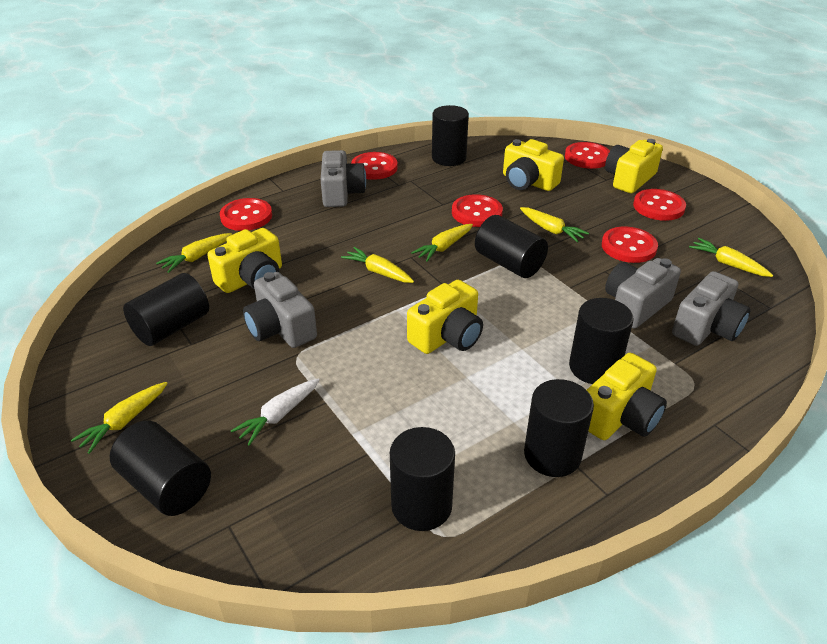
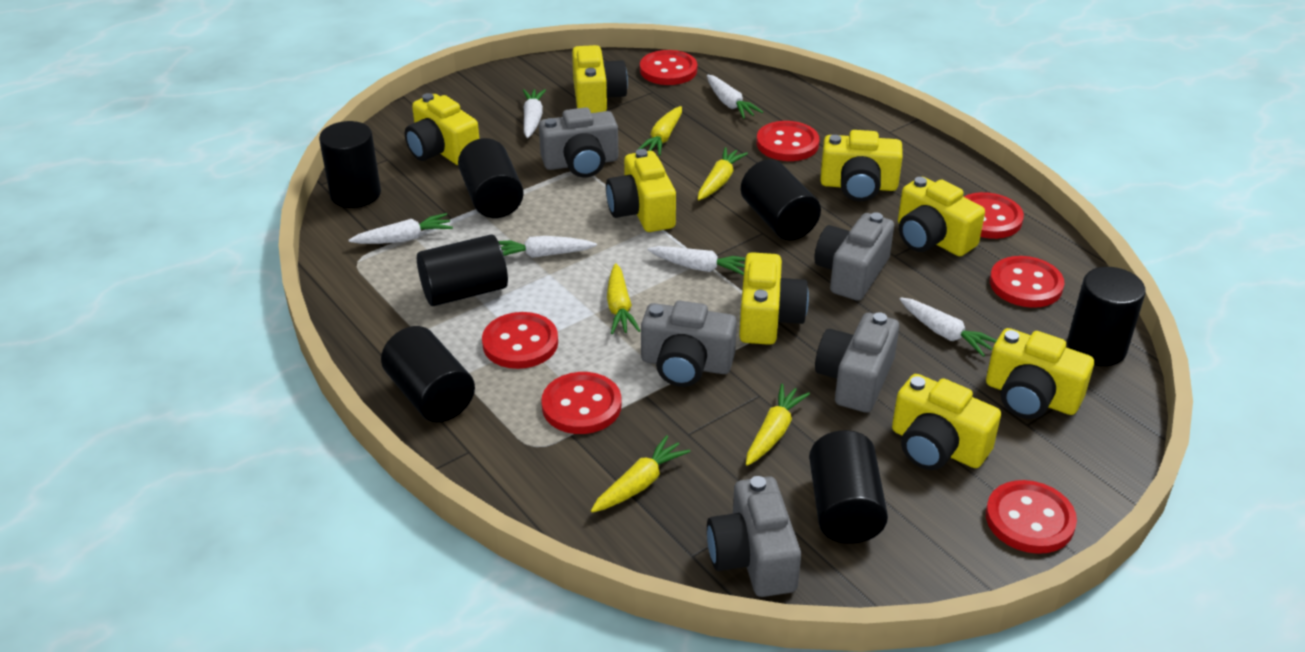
grey camera: [243,272,317,348] [321,150,366,207] [605,258,681,329] [672,271,751,346] = 4 -> [539,107,618,177] [641,301,737,387] [707,476,801,597] [814,212,894,301] [815,312,899,413] = 5
red button: [220,198,272,231] [351,152,398,180] [452,194,503,227] [565,142,610,169] [602,226,658,263] [633,189,686,221] = 6 -> [482,312,558,369] [541,372,621,434] [640,50,697,85] [757,121,819,161] [964,192,1024,239] [986,480,1077,554] [990,256,1065,308] = 7
white carrot: [231,378,320,446] = 1 -> [349,213,453,244] [498,236,597,258] [523,89,546,138] [647,246,745,275] [707,75,763,119] [900,297,997,357] = 6
yellow camera: [207,228,282,293] [407,280,483,354] [503,139,564,191] [587,353,667,440] [605,139,663,193] = 5 -> [405,93,479,165] [572,45,628,113] [606,149,676,232] [739,252,809,345] [820,130,903,201] [892,374,1001,470] [898,177,985,256] [986,328,1094,419] = 8
yellow carrot: [71,382,168,454] [156,233,232,273] [341,247,414,283] [411,224,473,262] [520,207,589,242] [689,238,773,277] = 6 -> [591,435,691,513] [607,263,640,334] [637,106,682,156] [698,147,748,200] [746,384,810,466] = 5

